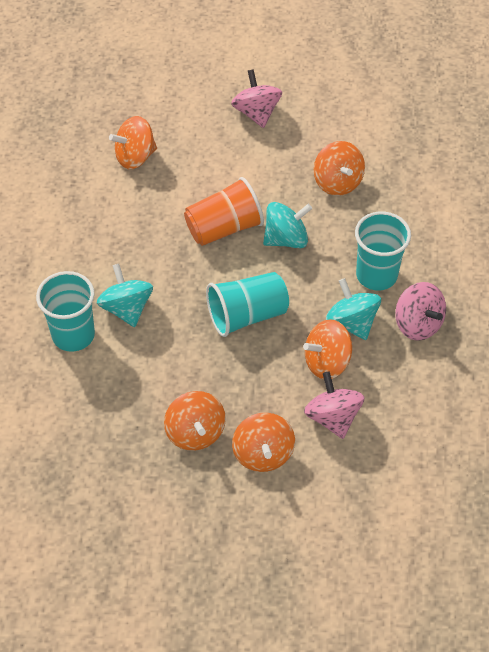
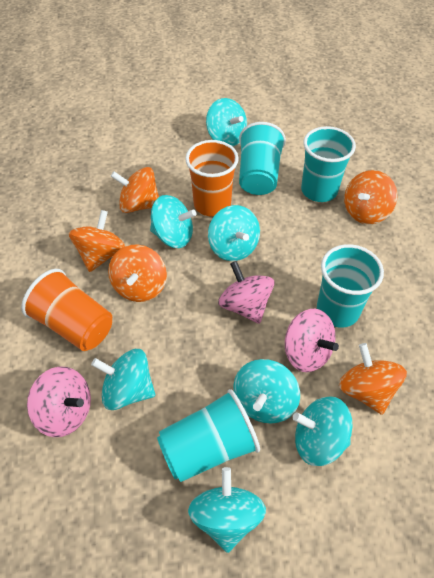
orange cup: [184,177,264,246] = 1 -> [21,269,112,351] [185,140,239,217] = 2
turquoise cup: [36,271,95,352] [206,272,289,337] [355,211,411,290] = 3 -> [157,389,260,482] [239,122,286,195] [301,126,356,202] [317,244,384,328] = 4
turquoise spinning top: [97,264,153,327] [263,202,312,248] [326,278,381,340] = 3 -> [91,349,155,410] [150,195,196,248] [188,467,266,553] [206,98,247,147] [208,205,260,261] [233,359,300,424] [293,396,353,466] = 7

